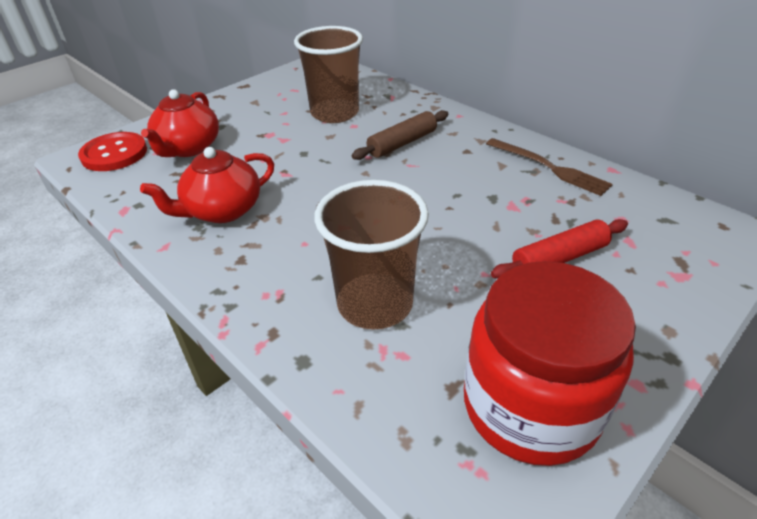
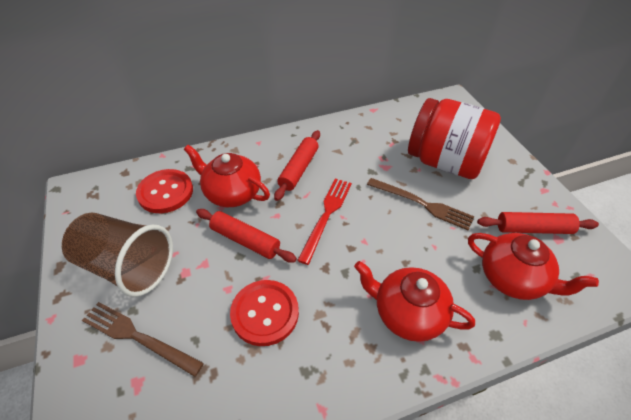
brown cup: [294,26,363,123] [314,180,429,330] = 2 -> [62,213,173,297] = 1
brown fork: [486,138,613,196] = 1 -> [82,302,204,377] [367,178,474,230] = 2
brown rolling pin: [352,110,448,160] = 1 -> none = 0
red button: [78,132,147,171] = 1 -> [136,169,193,213] [230,280,299,346] = 2
red fork: none = 0 -> [297,178,352,265] = 1
red rolling pin: [491,219,628,279] = 1 -> [196,209,297,263] [274,130,320,201] [477,212,599,234] = 3
red teapot: [140,147,274,223] [141,89,219,157] = 2 -> [184,145,270,207] [354,261,475,342] [468,233,599,300] = 3

